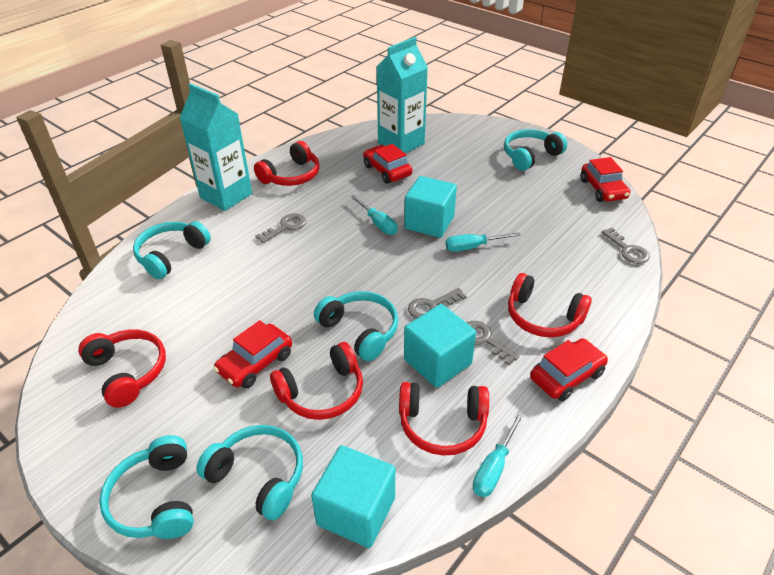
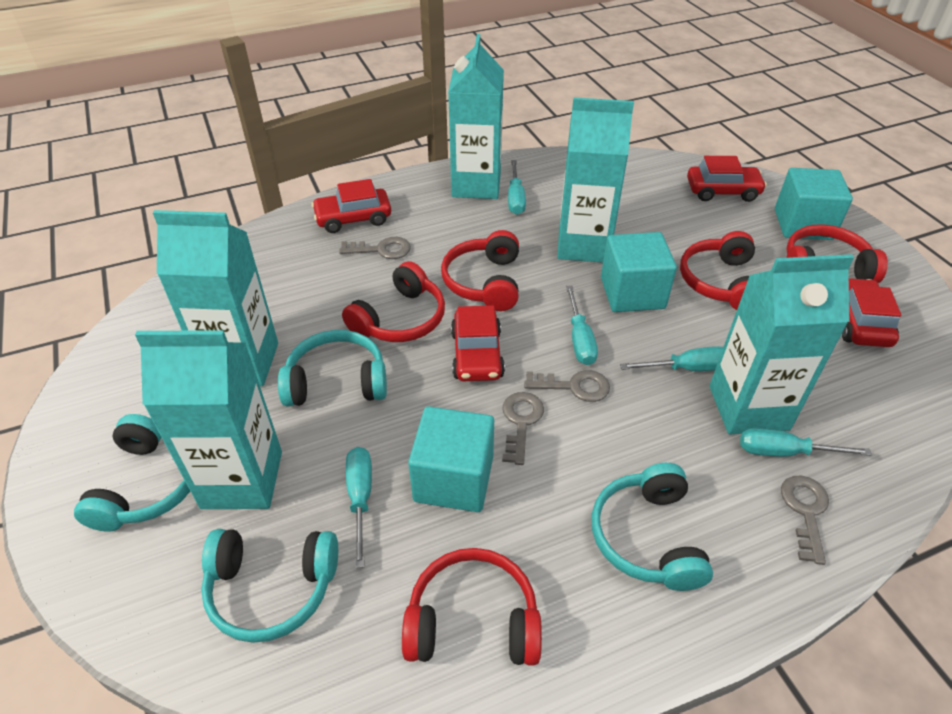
turquoise carton: [180,83,252,211] [377,37,428,154] = 2 -> [135,330,282,509] [153,210,278,386] [448,34,504,199] [557,97,634,263] [709,254,854,434] = 5
turquoise headphones: [99,435,194,539] [133,221,211,279] [196,425,303,521] [314,291,398,361] [504,129,567,171] = 5 -> [74,414,190,531] [201,529,338,643] [278,330,387,407] [592,463,713,591] = 4
turquoise screwdriver: [350,195,398,235] [445,232,521,252] [473,412,524,497] = 3 -> [346,447,372,568] [508,160,526,215] [566,286,598,365] [620,346,723,371] [740,428,872,457] = 5

